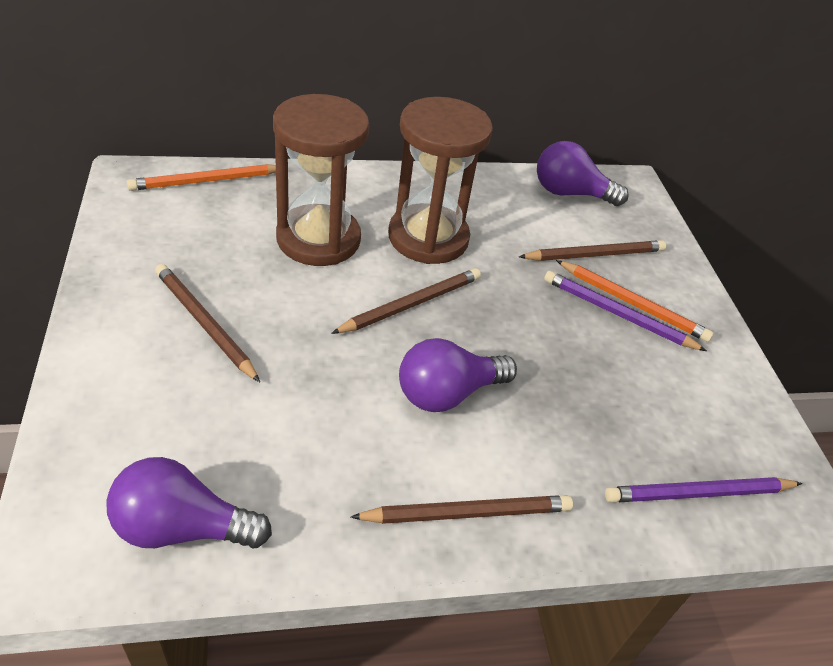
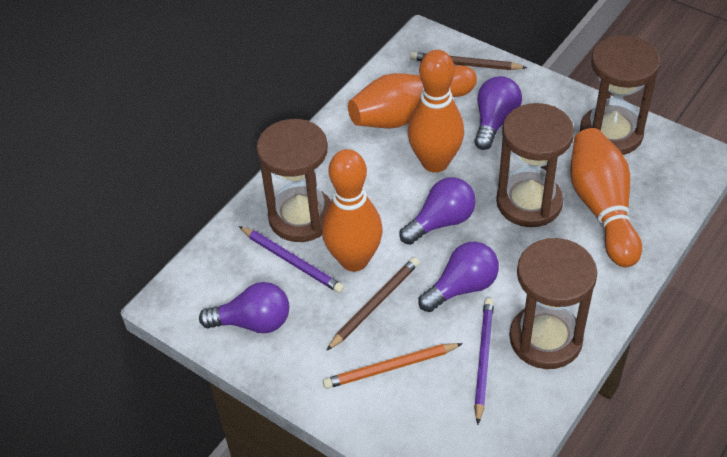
brown hourglass: [273,94,369,266] [388,97,493,264] = 2 -> [256,119,331,242] [496,103,574,227] [509,238,597,369] [580,35,660,155] = 4
brown pencil: [155,264,260,382] [331,268,481,334] [351,495,573,524] [519,240,666,261] = 4 -> [326,257,419,351] [410,52,527,70] = 2
orange bowling pin: none = 0 -> [322,149,383,272] [348,65,477,128] [408,50,464,173] [570,128,642,267] = 4
orange pencil: [127,164,276,191] [556,260,714,342] = 2 -> [323,343,463,389] = 1
purple light bulb: [106,457,272,549] [399,338,517,412] [537,141,629,206] = 3 -> [199,282,289,333] [400,177,476,245] [418,242,499,312] [474,76,522,150] = 4

